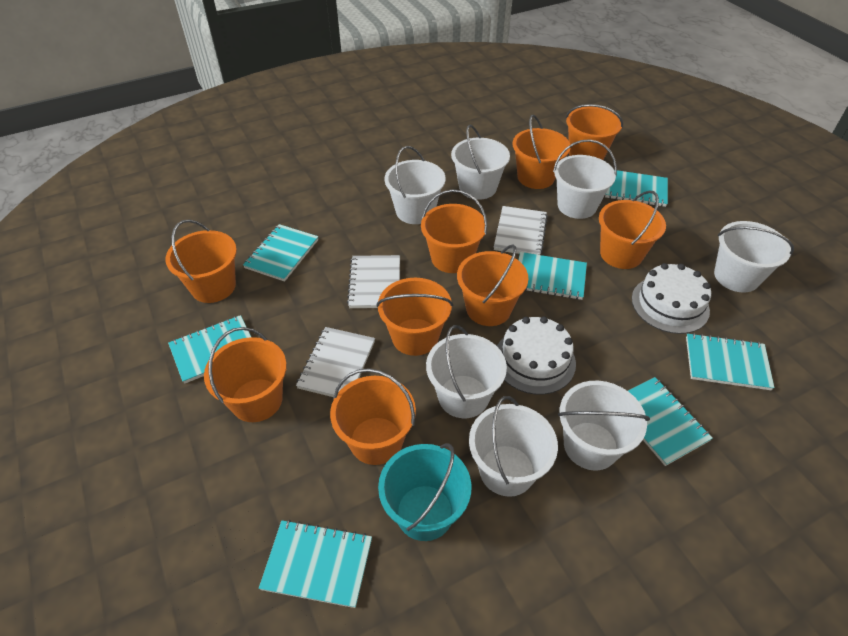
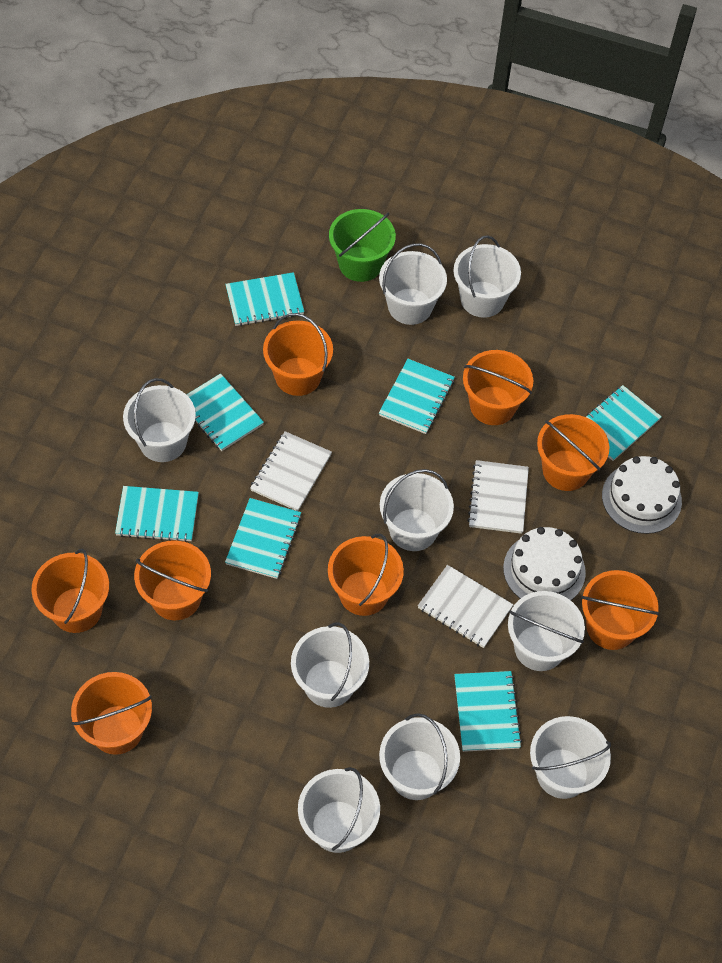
green bucket: none = 0 -> [329,209,396,282] = 1
orange bucket: [166,219,237,303] [204,327,287,422] [330,368,416,465] [376,278,453,356] [421,189,487,273] [457,244,529,326] [513,115,571,189] [566,104,623,160] [599,190,666,269] = 9 -> [31,549,109,633] [71,672,152,755] [134,540,211,620] [263,313,333,396] [328,534,404,616] [463,350,533,425] [537,414,609,491] [581,570,659,650] = 8
turquoise bucket: [378,443,471,541] = 1 -> none = 0
white bucket: [384,146,445,224] [426,325,507,418] [451,125,510,200] [469,396,558,497] [553,139,617,219] [558,381,650,470] [714,221,794,293] = 7 -> [123,378,196,462] [291,622,369,708] [298,767,380,853] [379,243,447,325] [379,713,460,800] [380,469,454,551] [453,235,521,318] [508,591,585,671] [530,716,611,799] = 9

